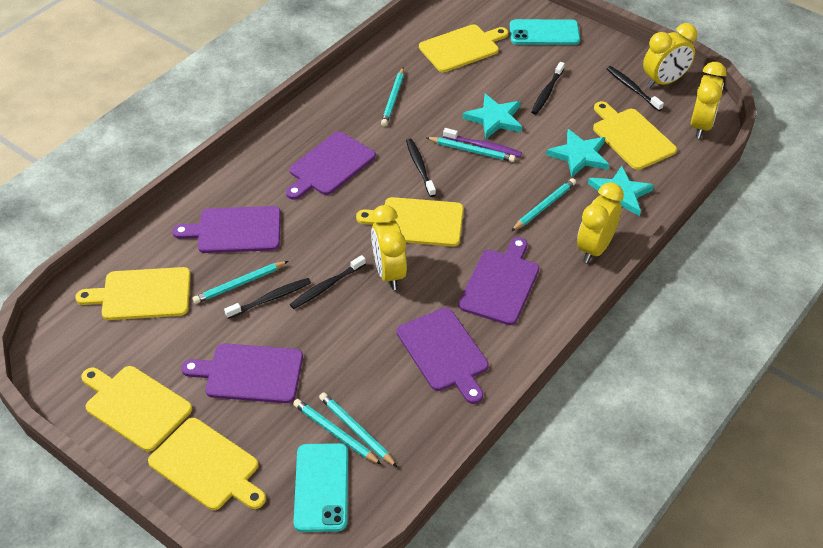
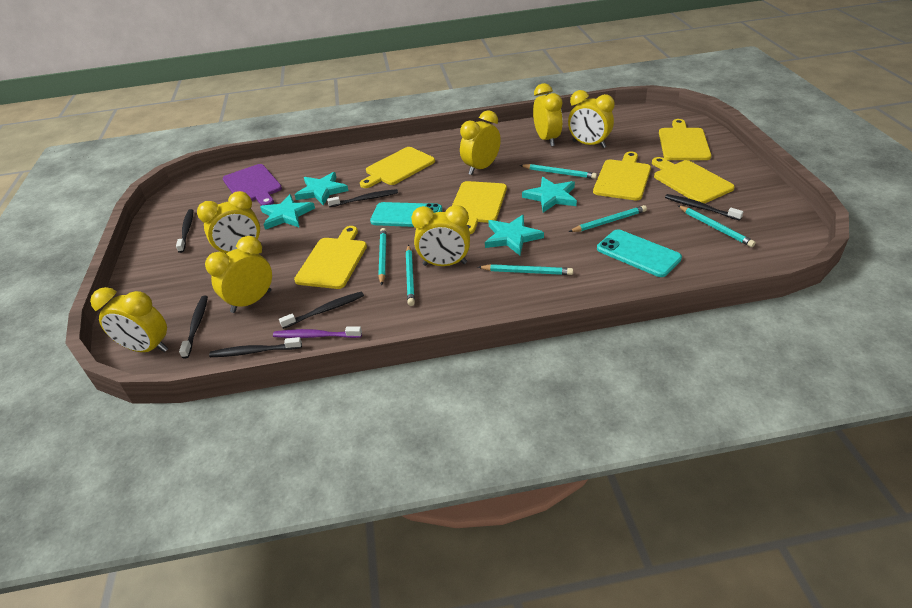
black toothbrush: [224,278,311,319] [290,255,366,309] [406,139,436,197] [531,62,565,115] [607,66,664,111] = 5 -> [176,209,193,253] [179,296,208,358] [209,337,302,357] [279,291,364,329] [327,189,398,207] [665,194,744,221] = 6
purple cutting board: [172,206,281,253] [181,343,303,403] [286,132,376,200] [397,308,489,404] [458,237,539,325] = 5 -> [223,164,282,206] = 1
turquoise star: [463,94,522,140] [546,129,609,178] [588,166,654,216] = 3 -> [260,194,315,230] [295,172,348,206] [485,215,544,256] [522,177,577,213] = 4
yellow clock: [371,205,407,290] [577,182,624,263] [643,23,697,88] [691,62,727,139] = 4 -> [90,287,168,352] [197,191,260,253] [205,236,272,313] [411,205,470,266] [460,110,501,175] [533,83,563,147] [568,90,615,148] = 7

